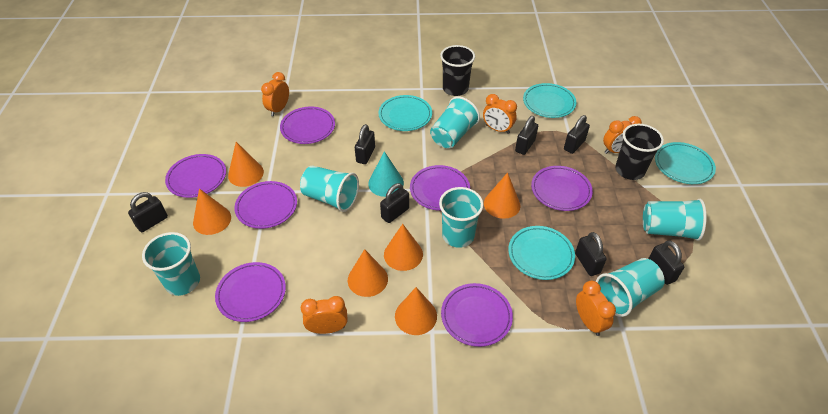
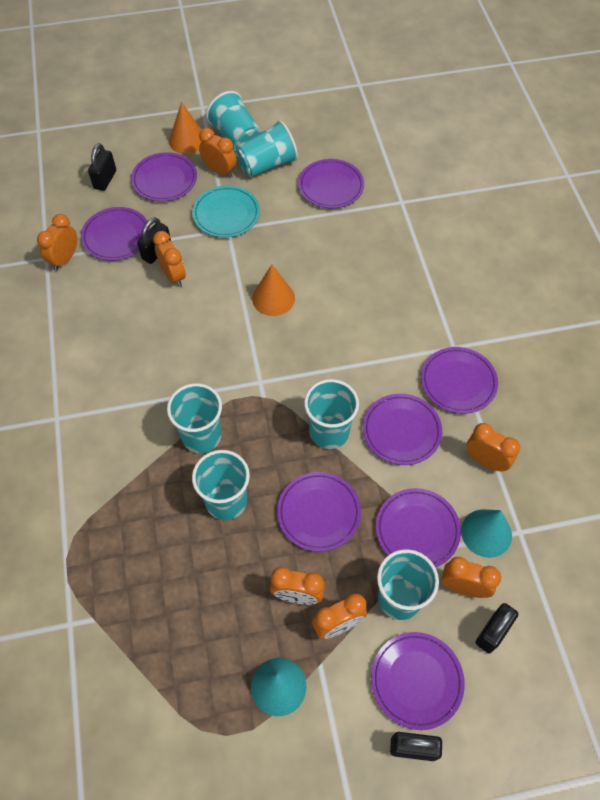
black cup: [440,45,475,96] [615,124,664,180] = 2 -> none = 0
black padlock: [128,192,168,232] [355,124,375,164] [380,183,409,223] [515,116,538,155] [564,115,590,154] [575,232,607,276] [648,240,684,285] = 7 -> [88,143,116,191] [137,217,171,264] [390,732,442,761] [476,603,518,653] = 4
orange clock: [261,72,289,116] [301,296,347,334] [483,94,517,134] [576,281,616,336] [603,116,642,154] = 5 -> [37,214,77,270] [153,231,186,287] [199,128,237,178] [270,567,325,605] [312,593,367,639] [442,557,501,598] [466,423,520,471] = 7
orange cone: [193,188,231,235] [228,142,264,187] [348,249,388,297] [384,224,423,271] [395,287,437,335] [484,172,520,219] = 6 -> [169,102,202,154] [252,265,295,316] = 2
purple plate: [165,154,226,198] [215,262,286,322] [234,181,297,229] [280,107,335,144] [410,165,470,211] [441,283,513,347] [531,166,593,211] = 7 -> [81,207,150,261] [131,152,197,202] [277,472,361,552] [298,159,364,209] [363,394,442,465] [371,632,465,730] [376,488,461,568] [421,347,498,414] = 8
turquoise cone: [368,151,404,197] = 1 -> [251,658,306,716] [461,509,512,558] = 2
turquoise plate: [378,95,432,131] [508,226,575,280] [523,83,577,118] [655,142,716,184] = 4 -> [192,186,260,238] = 1

